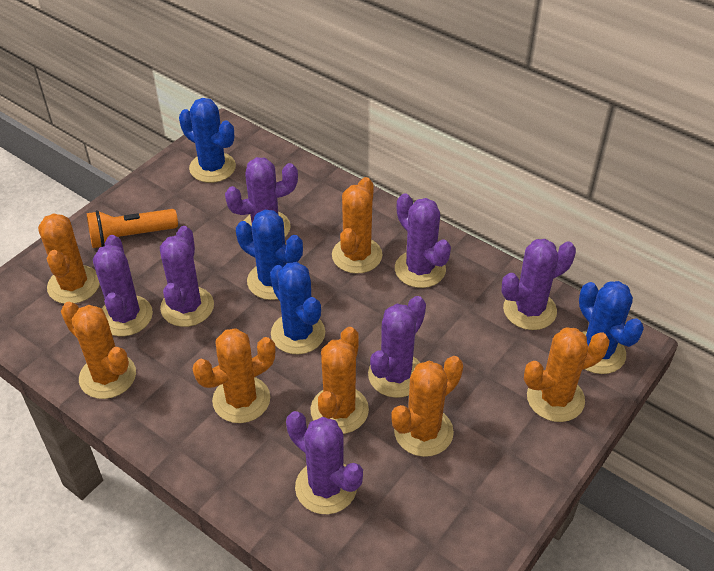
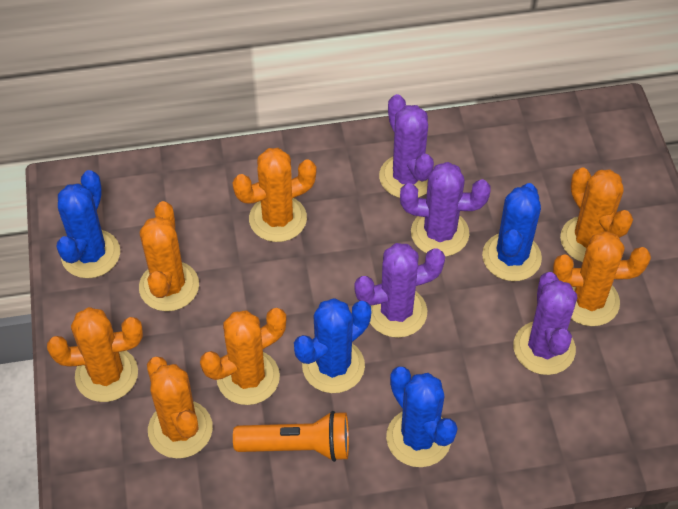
purple cactus: [93,235,153,336] [160,226,214,327] [225,157,298,237] [286,411,363,514] [368,296,426,398] [395,194,451,288] [501,239,576,330] = 7 -> [354,243,445,338] [379,94,434,198] [400,162,491,257] [513,272,577,375] = 4

